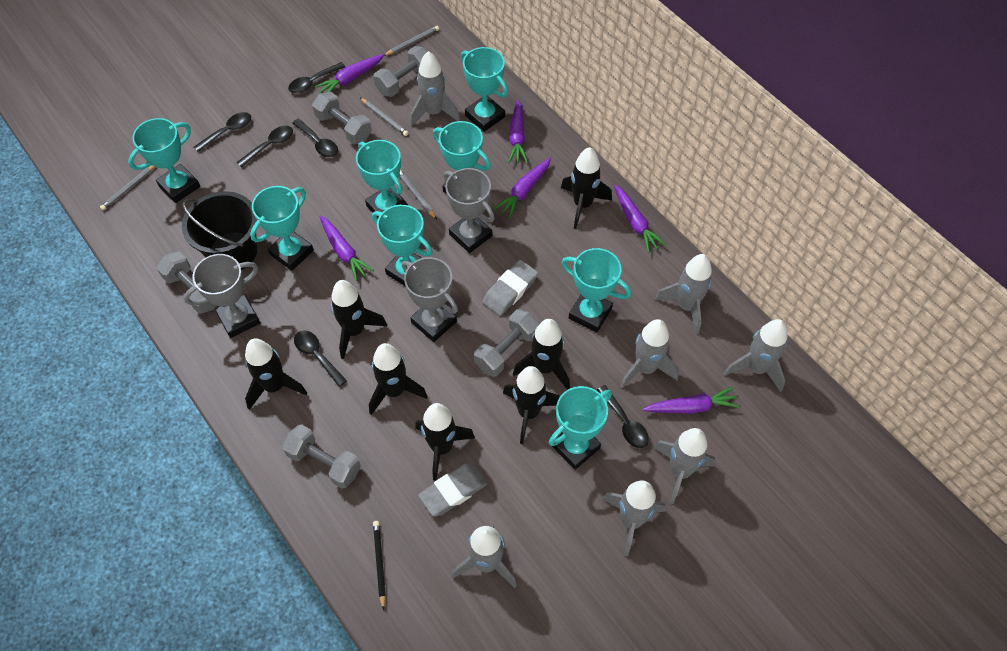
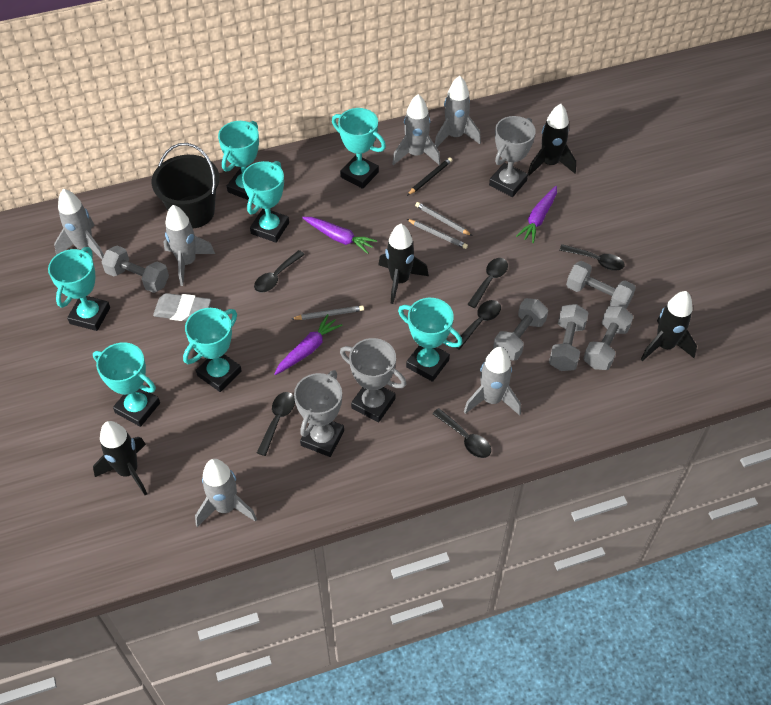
black rocket: [245,339,307,410] [331,280,387,359] [369,343,428,415] [415,403,475,481] [503,366,560,444] [513,319,570,390] [561,147,612,229] = 7 -> [93,421,147,495] [378,224,429,304] [528,104,576,176] [641,291,697,361] = 4
grey eraser: [418,463,488,517] [482,260,538,316] = 2 -> [153,293,211,321] = 1
grey pencil: [100,165,155,210] [360,98,408,136] [384,26,439,56] [399,170,437,219] = 4 -> [291,305,364,320] [407,219,468,249] [415,202,472,236] = 3
grey rocket: [410,51,460,127] [452,524,517,588] [602,480,666,556] [620,319,679,388] [654,428,715,504] [655,254,712,334] [724,319,787,392] = 7 -> [54,189,104,260] [163,205,215,286] [195,459,257,527] [392,94,441,165] [435,76,481,148] [464,347,521,415] = 6
purple carrot: [315,54,384,93] [319,216,374,281] [494,158,551,218] [508,99,528,163] [614,185,666,253] [642,387,740,414] = 6 -> [274,314,343,375] [302,217,377,254] [516,186,557,243] = 3
turquoise trophy: [128,118,200,203] [250,186,314,271] [356,140,408,218] [372,205,433,287] [433,121,491,193] [461,47,508,132] [549,386,612,470] [561,248,631,332] = 8 -> [48,247,110,331] [93,342,160,427] [183,308,242,392] [218,121,259,200] [242,161,289,243] [332,108,386,189] [398,298,463,382] = 7

